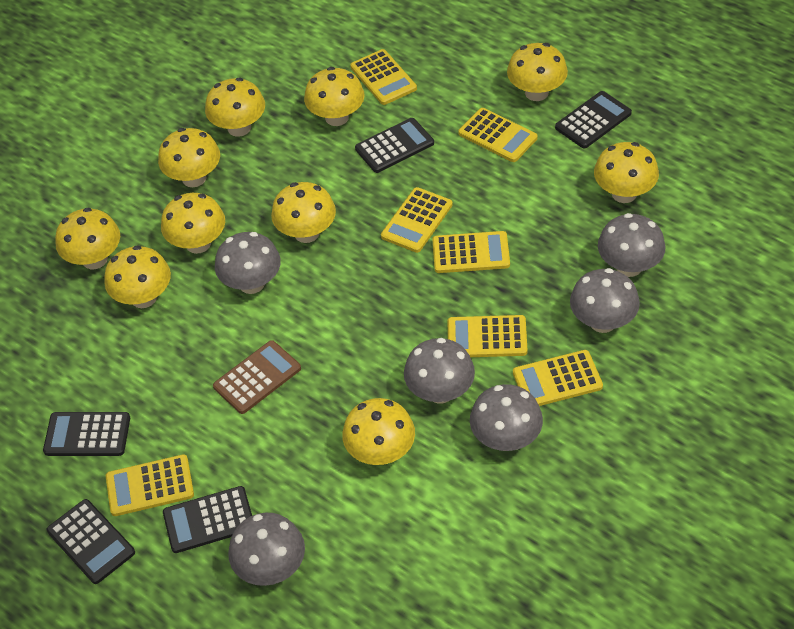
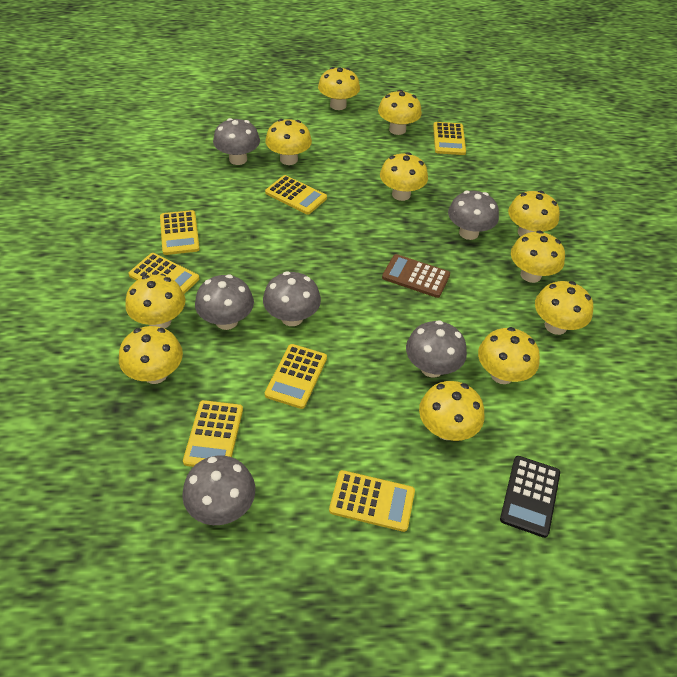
black calculator: [43,412,130,456] [47,499,135,584] [163,486,252,553] [355,118,434,173] [555,91,632,149] = 5 -> [500,456,560,538] = 1
yellow mushroom: [55,208,120,269] [104,245,171,308] [158,128,220,187] [161,193,225,254] [205,78,265,137] [271,182,336,243] [304,67,365,126] [342,398,415,465] [507,43,568,101] [594,142,659,203] = 10 -> [119,326,183,384] [125,275,185,329] [265,119,312,165] [318,67,360,110] [378,90,422,135] [380,152,428,201] [419,381,484,441] [478,327,540,384] [508,191,560,237] [511,230,565,283] [535,281,593,335] = 11

